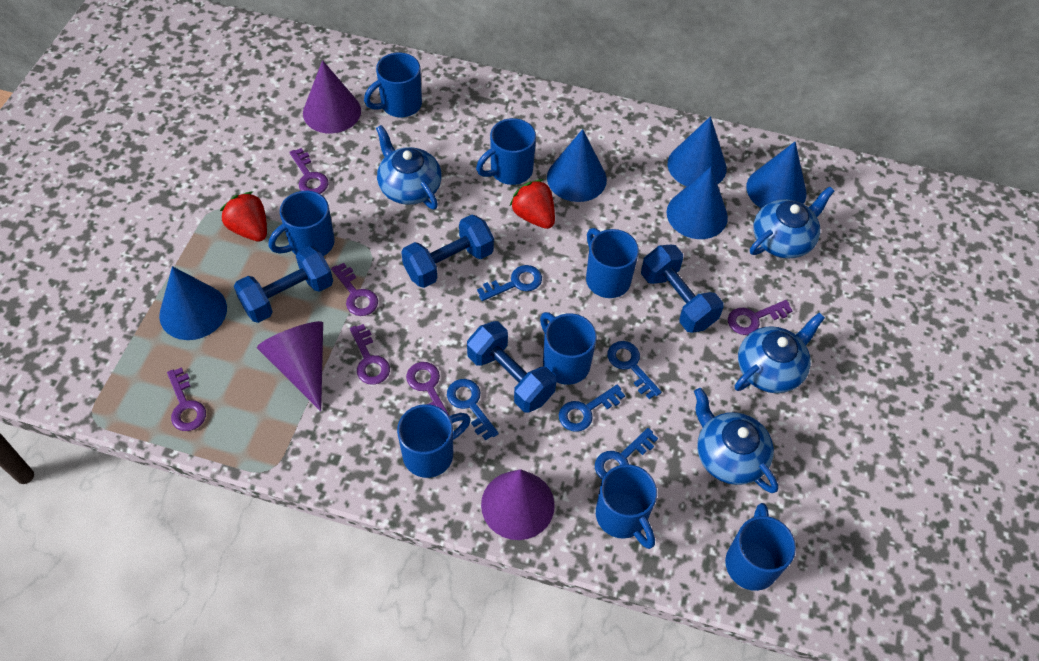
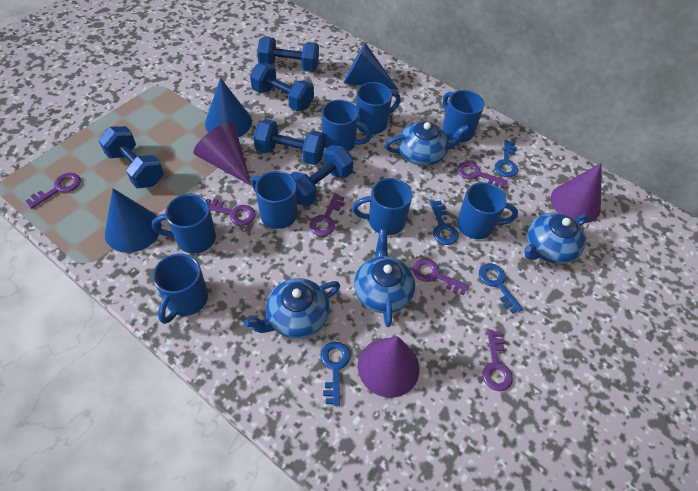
blue cone: [159,266,227,340] [547,129,607,202] [667,167,728,239] [668,116,727,187] [746,142,806,208] = 5 -> [105,189,161,253] [205,78,252,137] [343,43,398,90] = 3
blue dumbbell: [234,246,333,323] [401,214,494,288] [467,321,556,412] [641,245,724,333] = 4 -> [98,126,164,188] [250,63,314,111] [254,119,325,165] [257,37,319,72] [290,145,354,206] = 5
blue key: [447,379,499,441] [477,265,542,301] [559,385,625,432] [595,428,658,479] [607,341,662,399] = 5 -> [320,342,350,406] [430,200,458,245] [479,264,523,314] [495,140,518,177] = 4
red strawberry: [220,191,267,242] [510,179,555,229] = 2 -> none = 0

